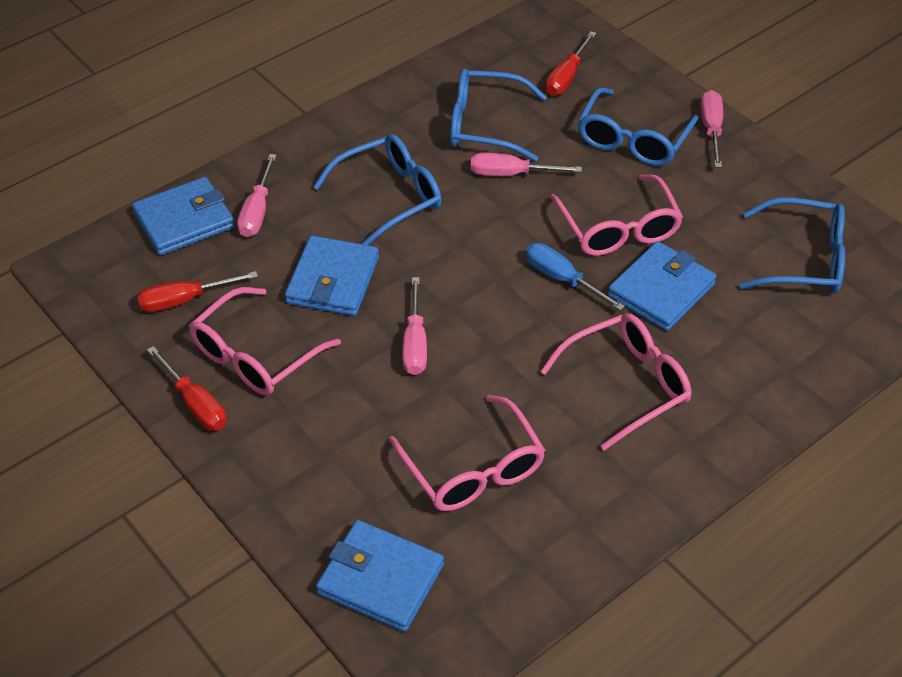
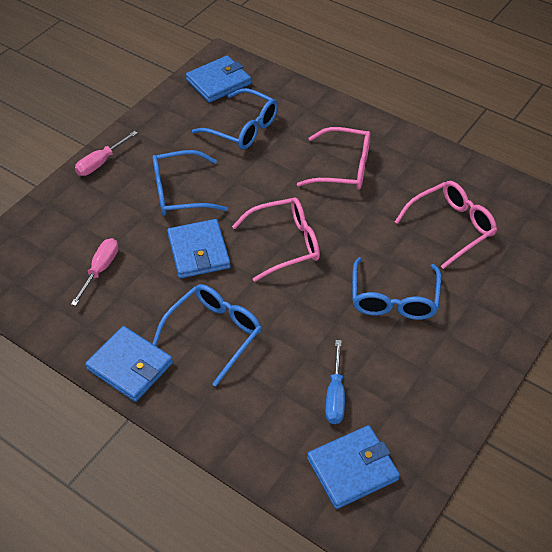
pink glasses: [189,287,341,395] [389,395,545,511] [540,313,691,450] [550,175,683,256] = 4 -> [232,197,320,282] [297,127,371,190] [395,181,497,269] = 3
pink screwdriver: [237,154,277,237] [402,277,427,375] [471,153,582,176] [700,90,723,168] = 4 -> [71,238,119,306] [75,131,138,176] = 2
red screwdriver: [137,271,258,312] [147,346,227,431] [545,31,597,96] = 3 -> none = 0

